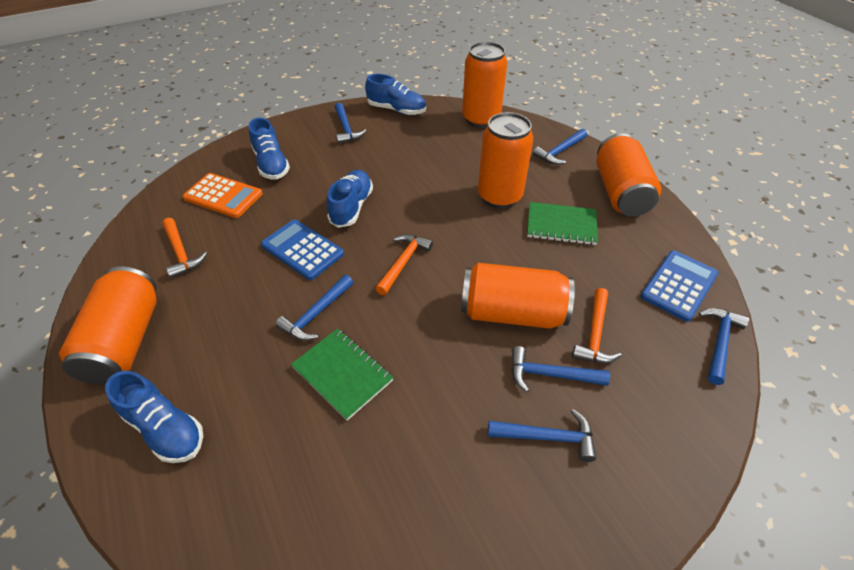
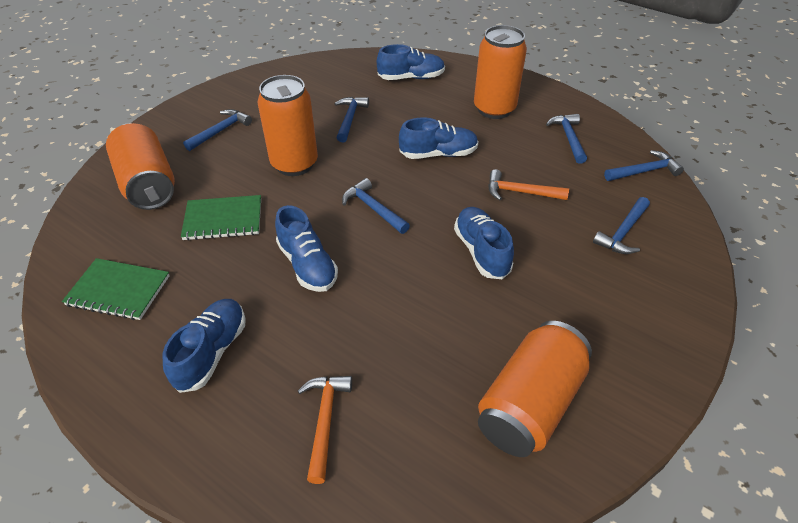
blue calculator: [261,219,344,280] [641,250,718,322] = 2 -> none = 0
blue shoe: [105,371,203,463] [249,117,290,180] [327,170,373,228] [365,74,426,115] = 4 -> [162,299,245,393] [275,205,338,292] [377,44,445,80] [399,117,479,159] [454,207,514,279] = 5
orange calculator: [183,173,262,218] = 1 -> none = 0
orange can: [59,266,157,385] [461,263,575,329] [462,42,507,128] [478,112,533,209] [596,133,662,216] = 5 -> [106,123,175,210] [258,75,318,176] [474,25,527,119] [478,321,592,457] = 4
orange hammer: [162,218,207,278] [375,234,433,295] [572,288,622,363] = 3 -> [298,376,352,484] [488,169,569,200] = 2

